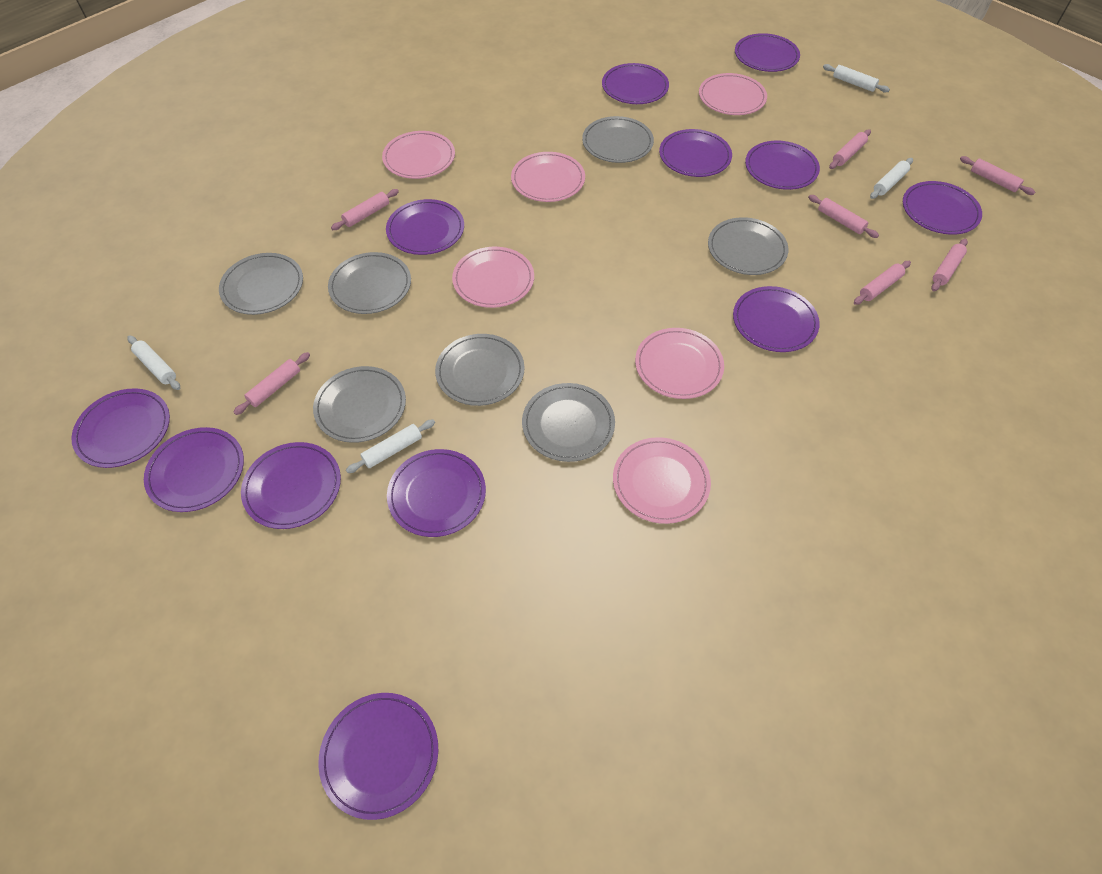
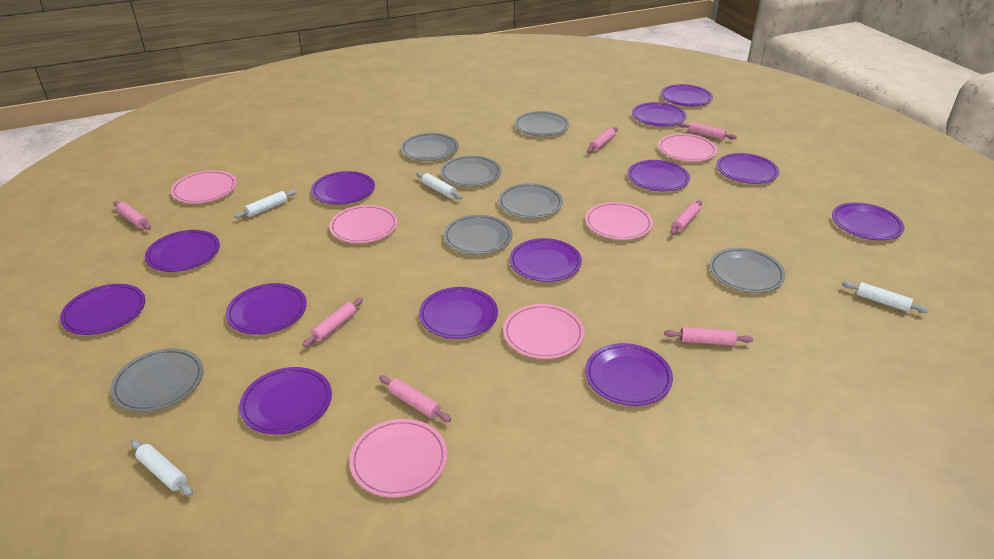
purple plate: [71,388,170,468] [144,427,244,512] [241,442,341,529] [318,693,438,820] [386,199,464,255] [387,449,486,537] [602,63,669,104] [659,129,732,177] [733,286,820,352] [735,33,800,72] [745,141,820,190] [903,181,982,235] = 12 -> [60,284,145,335] [145,230,220,272] [226,283,307,334] [239,367,332,435] [311,171,375,205] [419,287,498,339] [509,238,582,282] [585,343,673,406] [627,160,690,191] [632,102,686,126] [661,84,713,106] [716,153,779,184] [832,202,905,240] = 13

